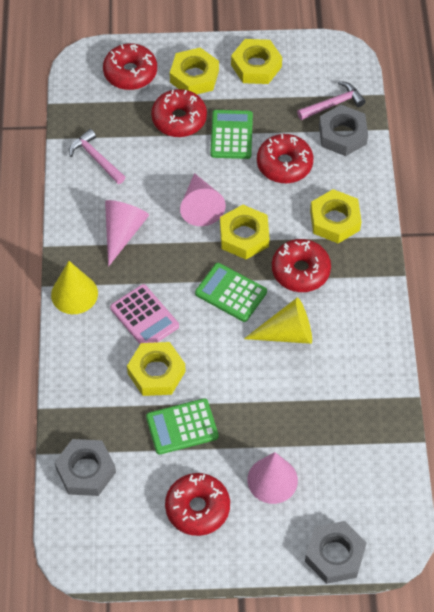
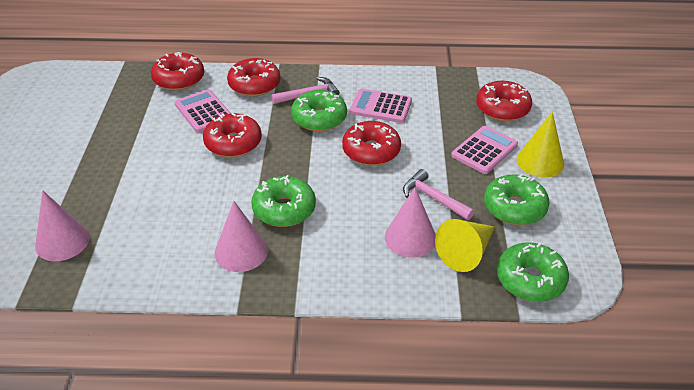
green calculator: [146,398,218,455] [195,263,267,322] [210,110,253,159] = 3 -> none = 0
green donut: none = 0 -> [251,175,316,227] [291,90,347,131] [484,174,550,225] [497,242,569,302] = 4
grey nut: [55,439,116,496] [305,521,367,584] [319,105,368,156] = 3 -> none = 0
pink calculator: [110,284,179,344] = 1 -> [175,89,230,133] [350,88,412,123] [451,126,518,174] = 3
yellow nut: [127,342,186,396] [170,48,219,94] [220,205,269,259] [231,39,282,84] [310,189,362,243] = 5 -> none = 0

